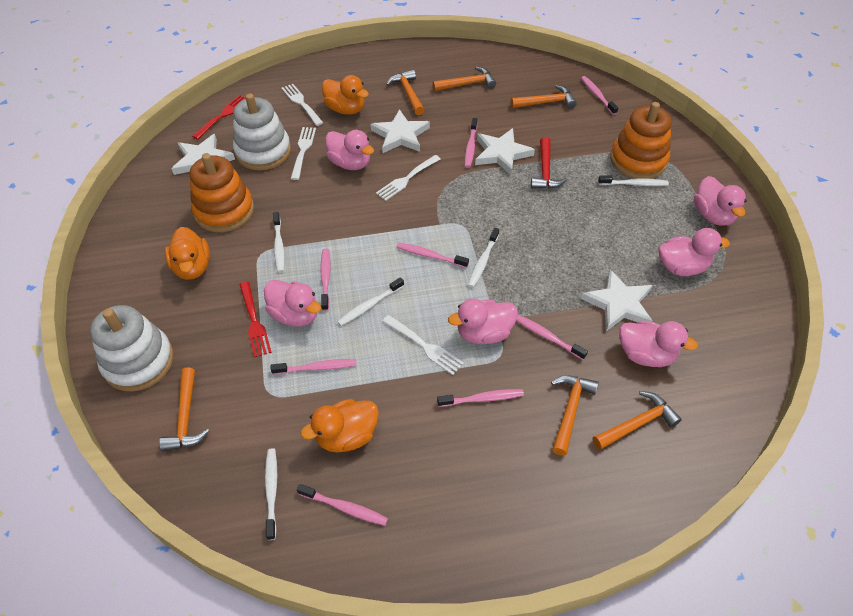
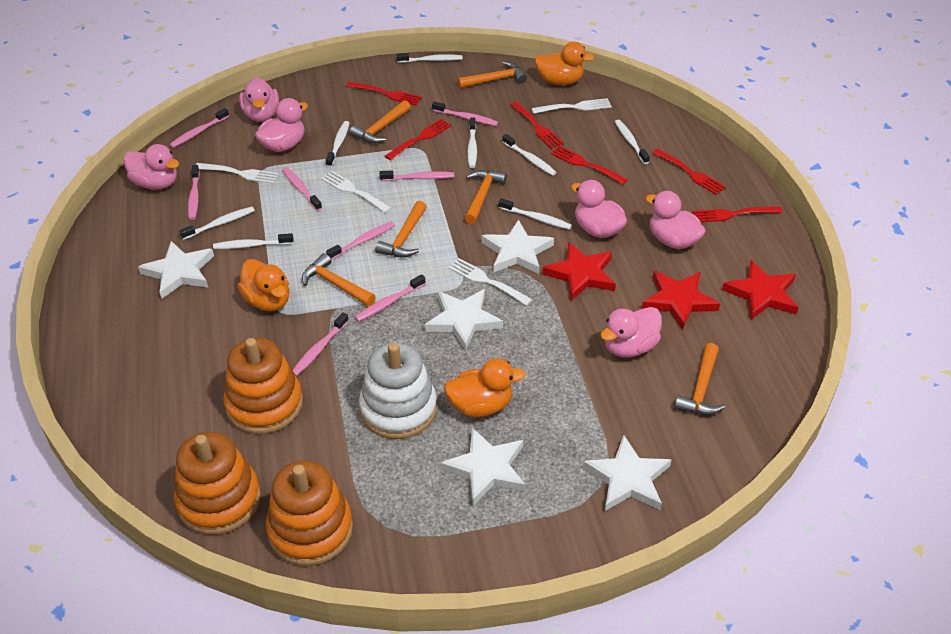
orange stacking toy: [190,153,254,232] [610,102,671,179] = 2 -> [174,432,261,535] [223,338,303,434] [266,461,353,566] = 3
red fork: [192,95,246,139] [239,281,272,357] = 2 -> [346,82,422,105] [385,119,452,160] [510,102,564,149] [551,146,628,184] [652,149,726,195] [692,206,783,222] = 6
red hammer: [531,137,567,189] = 1 -> none = 0
red star: none = 0 -> [542,242,616,301] [642,271,720,330] [722,260,799,320] = 3
white stacking toy: [90,305,174,392] [233,93,291,170] = 2 -> [359,343,437,439] = 1
white star: [171,134,235,175] [370,109,430,153] [475,128,535,175] [581,269,653,331] = 4 -> [138,241,214,299] [424,289,503,351] [440,428,526,506] [481,220,554,274] [583,435,672,511] = 5
white toothbrush: [265,448,277,540] [273,212,285,273] [337,277,404,326] [468,228,499,288] [598,175,669,186] = 5 -> [179,207,255,240] [213,233,293,249] [326,121,349,167] [397,53,463,63] [467,118,477,168] [499,198,572,230] [502,134,557,176] [615,120,650,164] = 8

